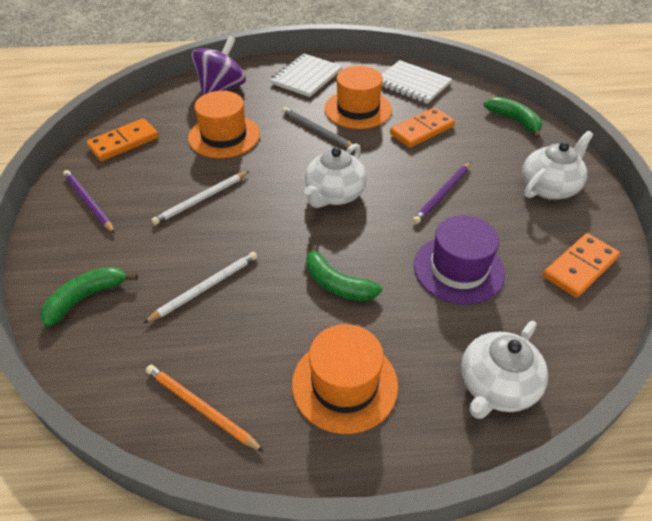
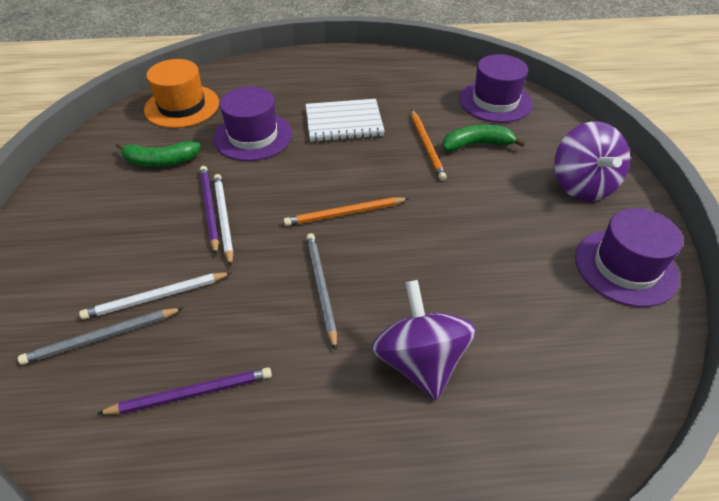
green banana: [40,267,138,327] [306,243,382,301] [484,97,542,138] = 3 -> [116,141,201,167] [442,125,526,151] = 2
grey pencil: [282,107,352,148] = 1 -> [18,308,183,365] [306,233,337,350] = 2
orange domino: [86,119,159,161] [390,107,455,148] [543,233,620,298] = 3 -> none = 0
orange hat: [188,91,260,158] [292,324,398,434] [324,66,392,129] = 3 -> [144,59,219,128] = 1
orange pencil: [146,365,264,452] = 1 -> [284,197,409,226] [411,109,447,181] = 2
purple hat: [414,215,505,305] = 1 -> [213,87,292,161] [459,54,533,123] [575,208,683,307] = 3
purple spinning top: [191,36,246,95] = 1 -> [372,280,476,401] [554,121,630,201] = 2
white notebook: [270,54,342,97] [381,60,452,104] = 2 -> [306,99,385,142] = 1
white teapot: [305,143,367,208] [461,321,548,419] [522,131,593,200] = 3 -> none = 0

